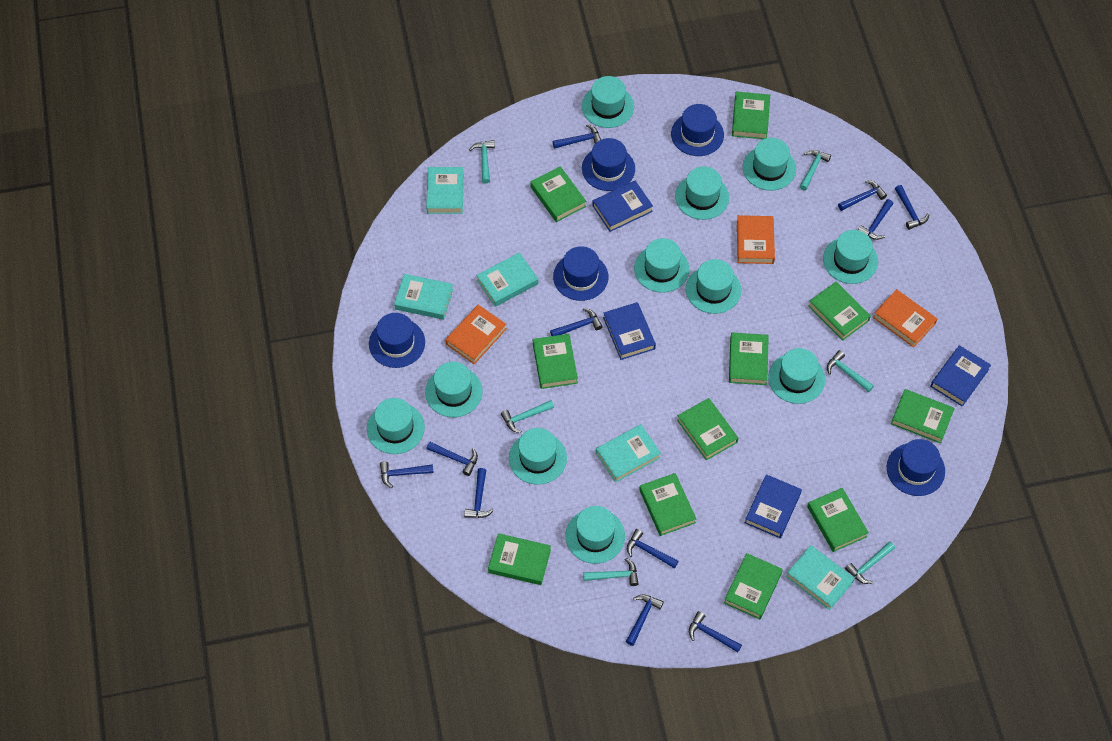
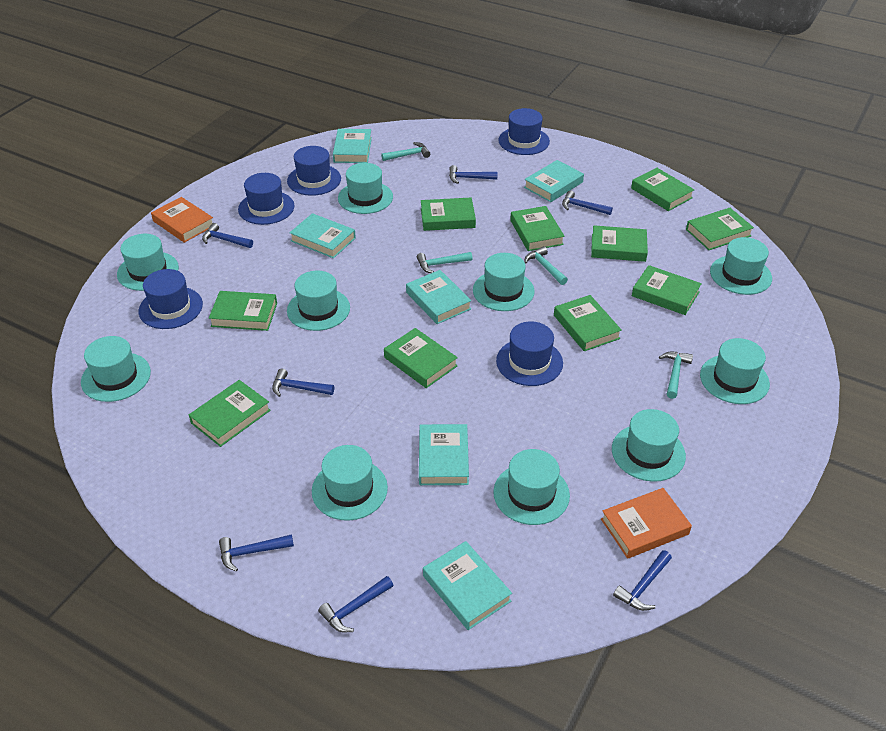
blue book: [592,181,653,232] [603,302,656,360] [745,474,802,538] [930,345,991,407] = 4 -> none = 0
blue hammer: [380,461,434,488] [426,442,478,476] [464,468,494,518] [550,308,603,336] [553,124,601,149] [626,594,664,646] [627,529,679,569] [689,611,742,652] [838,180,887,211] [858,199,893,240] [895,185,929,230] = 11 -> [202,223,253,248] [219,534,294,571] [272,368,334,397] [318,576,394,632] [449,165,498,184] [562,191,613,215] [613,550,672,611] = 7
green book: [488,533,551,585] [530,166,586,222] [533,334,578,389] [639,473,696,536] [677,398,738,461] [724,553,783,620] [729,332,769,385] [732,92,770,139] [807,488,869,552] [808,282,871,341] [891,389,955,444] = 11 -> [189,380,271,447] [209,291,277,331] [384,328,458,388] [421,198,476,231] [510,206,565,251] [554,295,622,351] [591,225,648,262] [631,168,694,211] [632,265,702,315] [686,208,754,250] = 10
orange book: [445,305,507,364] [737,215,775,264] [873,289,937,348] = 3 -> [151,197,213,243] [601,488,692,559] = 2
turquoise book: [394,274,453,320] [426,167,464,214] [476,252,538,307] [596,424,661,483] [786,545,855,610] = 5 -> [289,213,356,258] [333,129,372,163] [406,270,472,324] [419,424,469,485] [423,541,512,630] [524,160,584,202] = 6
turquoise hammer: [469,140,495,184] [501,400,554,433] [583,558,639,586] [799,150,831,191] [827,350,874,392] [845,542,895,584] = 6 -> [381,142,430,161] [417,252,473,273] [525,246,568,285] [659,352,693,399] = 4
turquoise hat: [367,398,425,454] [425,362,483,417] [509,428,567,485] [566,506,625,564] [582,76,634,128] [634,238,689,293] [675,166,729,220] [686,259,741,314] [743,138,796,191] [768,348,825,404] [823,230,878,284] = 11 -> [81,336,151,402] [117,234,179,291] [287,271,350,331] [312,445,388,521] [338,163,393,214] [473,253,535,311] [494,449,570,525] [612,409,686,482] [700,338,770,404] [710,237,772,295] = 10

